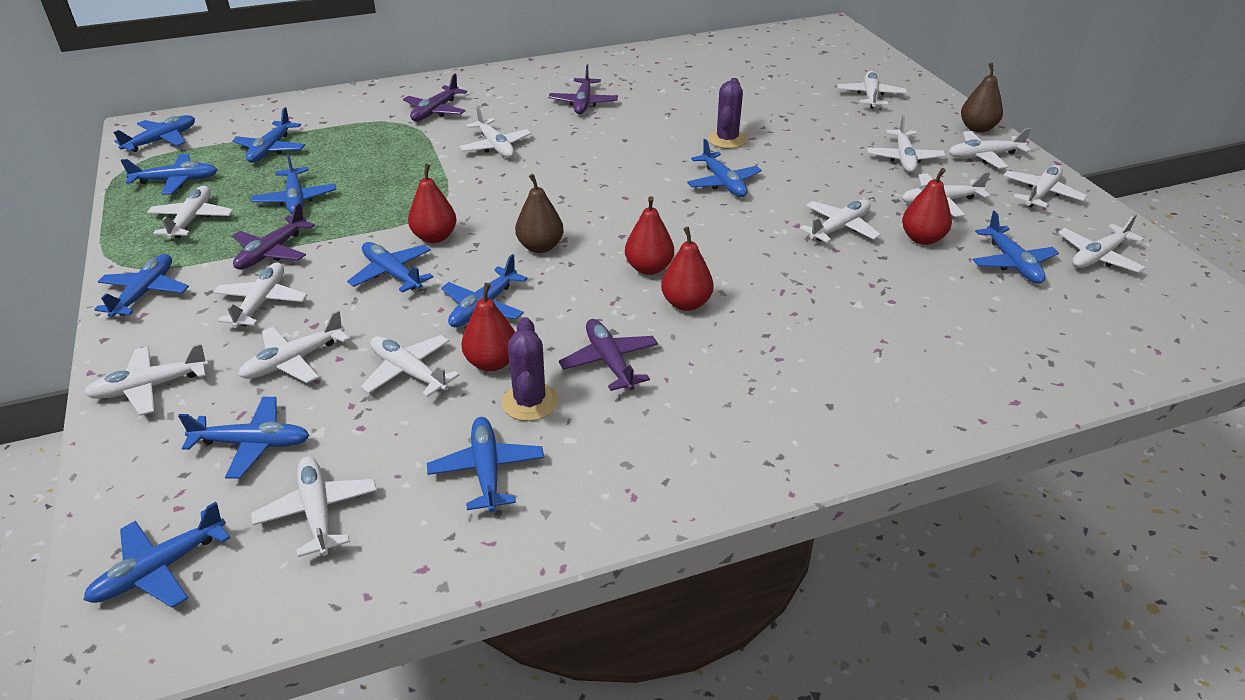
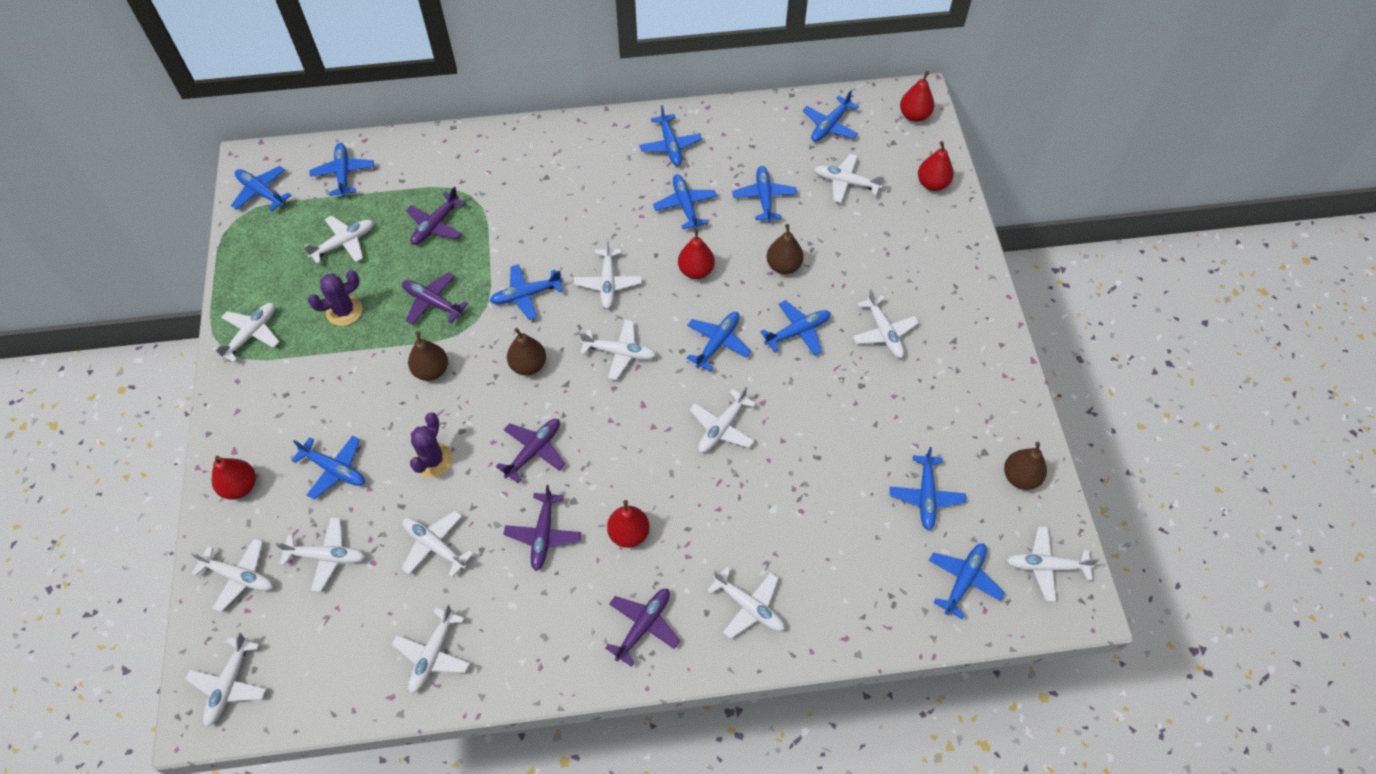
brown pear: [515,174,564,253] [961,63,1003,133] = 2 -> [408,331,448,381] [507,328,546,375] [767,224,804,274] [1004,442,1047,490] = 4
purple plane: [232,203,315,270] [403,74,467,121] [548,64,618,114] [559,319,658,391] = 4 -> [402,272,468,325] [406,186,466,245] [496,419,565,483] [504,485,581,571] [605,589,680,667] = 5

